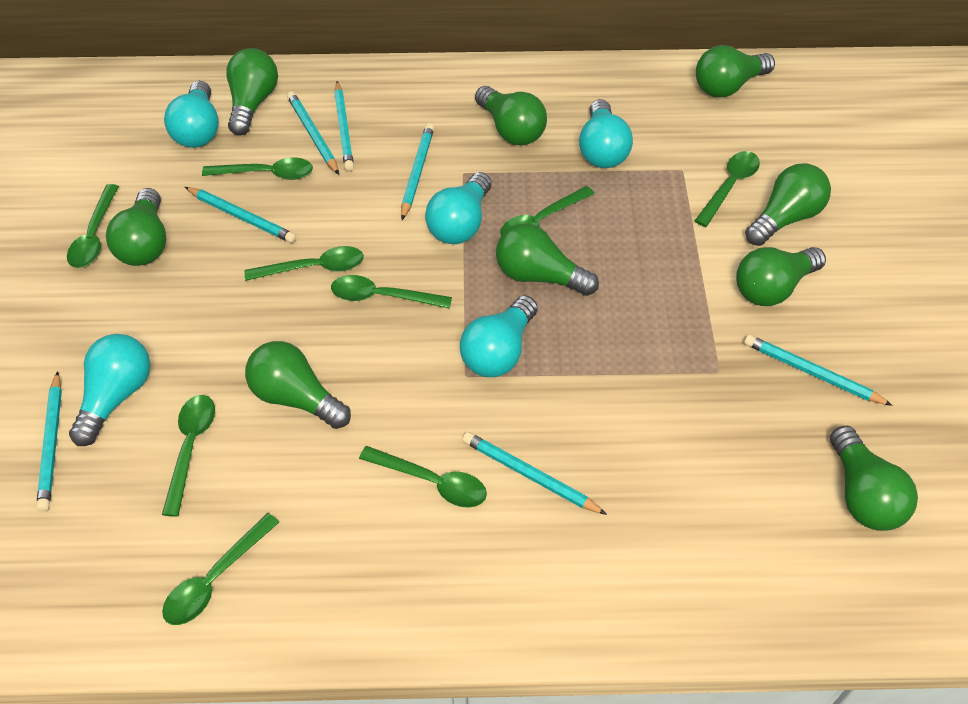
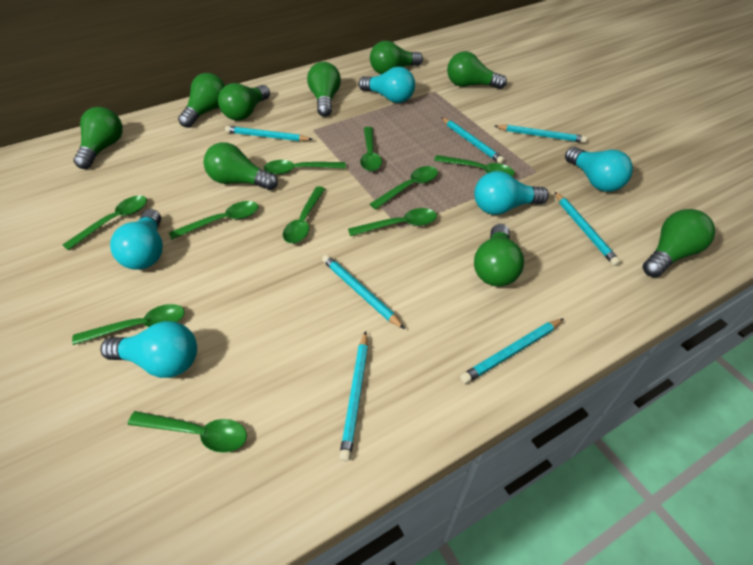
green spoon: [67,184,119,268] [162,395,215,517] [162,513,279,625] [202,157,313,180] [244,246,364,281] [331,275,452,309] [359,446,487,508] [500,186,594,236] [695,151,760,227] = 9 -> [63,195,147,250] [72,304,185,345] [128,411,247,453] [169,201,258,239] [264,160,346,175] [283,186,325,243] [348,208,437,236] [360,127,382,171] [370,166,438,209] [434,155,515,177] = 10

